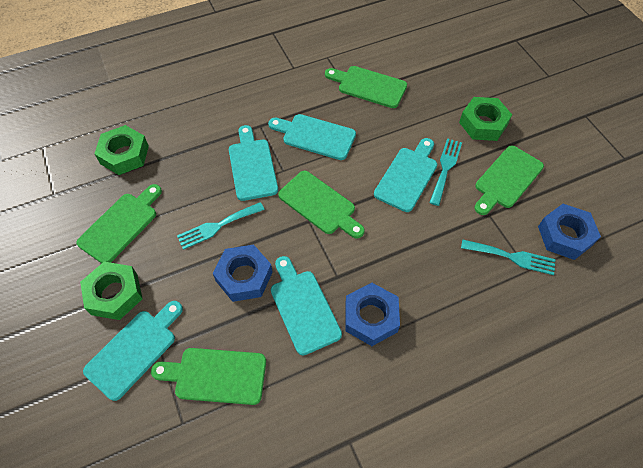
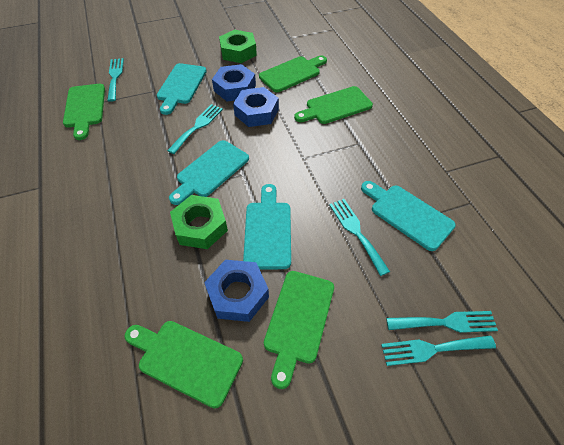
green nut: [80,262,143,320] [94,125,149,175] [459,97,512,141] = 3 -> [170,195,228,249] [219,30,257,63] = 2
turquoise cutting board: [83,301,183,401] [229,125,278,201] [268,114,356,160] [271,256,342,355] [374,138,437,212] = 5 -> [157,63,207,115] [169,140,249,205] [243,184,291,269] [361,181,456,251] = 4
turquoise fork: [177,202,265,250] [429,138,462,206] [461,240,555,275] = 3 -> [107,58,124,102] [167,104,223,154] [329,199,390,276] [381,335,496,366] [386,311,498,333] = 5

